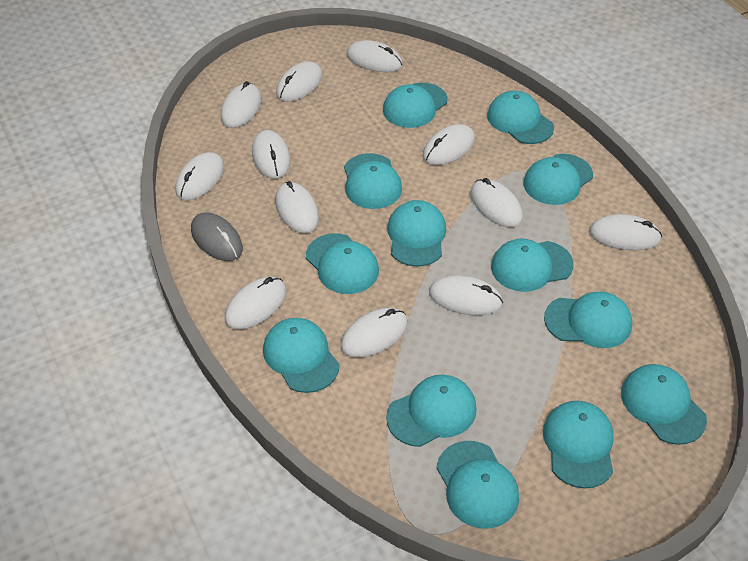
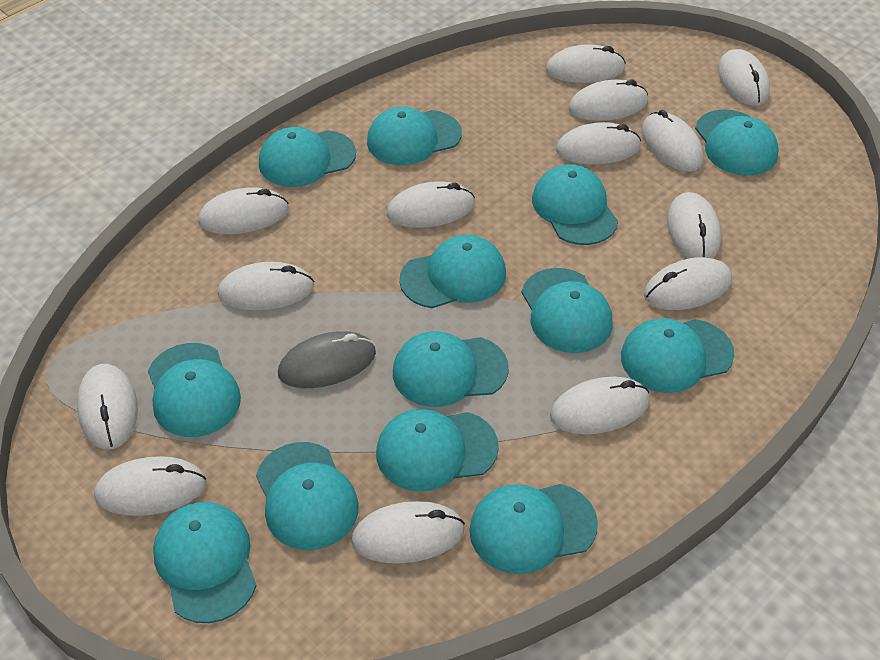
white mouse: [175,152,224,200] [221,81,261,128] [225,277,287,329] [252,130,290,178] [275,181,319,233] [276,62,322,102] [341,308,408,357] [346,40,403,72] [422,124,475,165] [429,275,503,315] [470,178,523,227] [589,214,662,250] = 12 -> [77,364,138,450] [94,456,207,516] [198,187,289,234] [218,262,314,311] [351,501,465,564] [387,181,475,228] [546,44,626,83] [550,377,650,435] [556,122,641,165] [569,79,648,121] [641,110,704,172] [644,257,732,310] [667,192,721,259] [718,49,770,106] = 14

